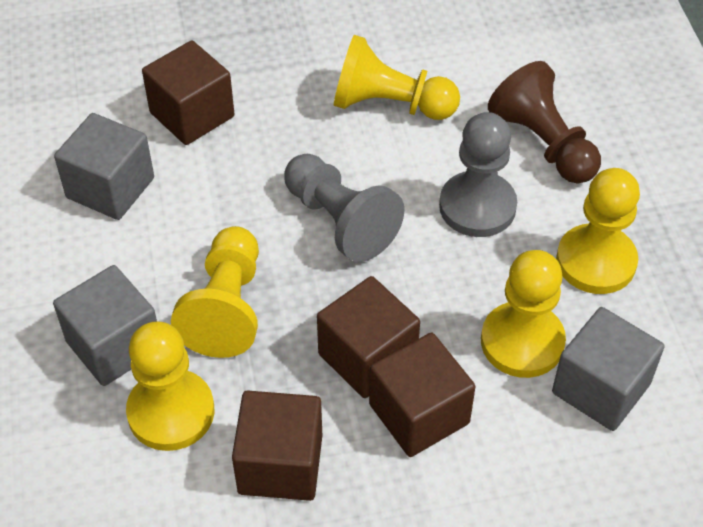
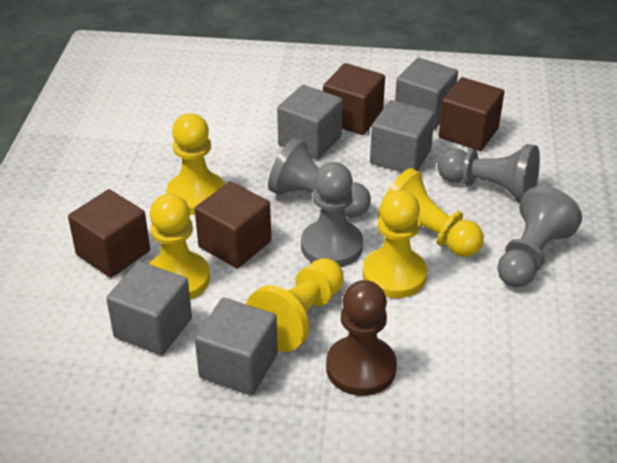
grey cube: [53,265,157,386] [54,113,154,220] [552,307,665,431] = 3 -> [106,261,192,355] [195,298,278,395] [277,85,343,160] [370,100,435,173] [395,58,458,129] = 5
grey pawn: [284,154,405,262] [439,112,517,237] = 2 -> [268,138,371,218] [301,162,363,267] [437,144,540,204] [497,186,582,288] = 4

